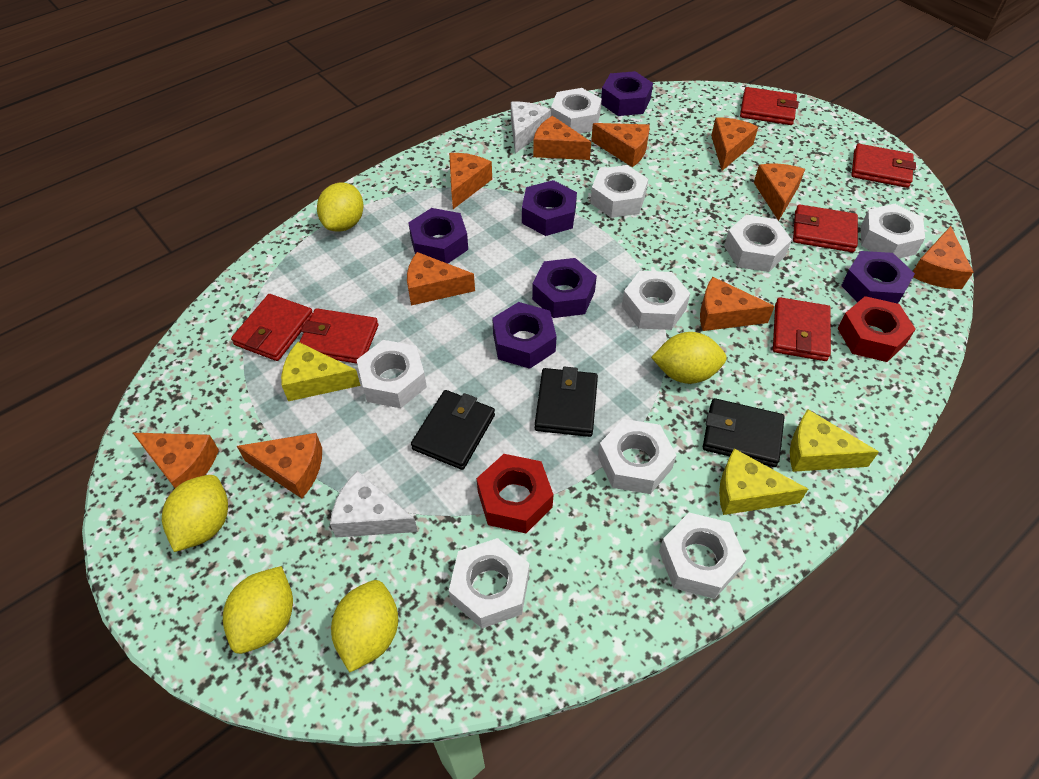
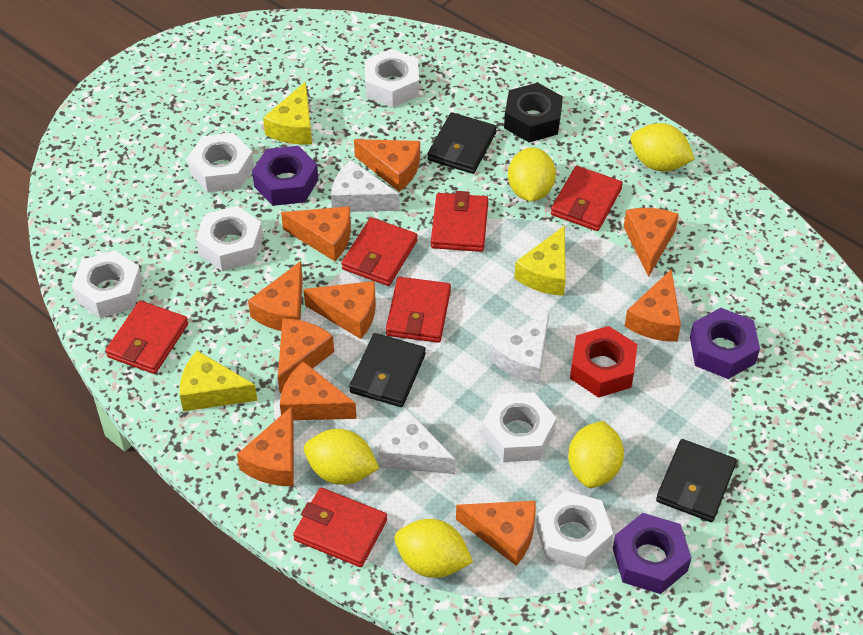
black nut: none = 0 -> [504,83,563,142] = 1
purple nut: [408,208,468,264] [492,302,557,369] [522,180,577,236] [532,258,597,318] [601,71,653,116] [841,251,915,304] = 6 -> [252,146,318,206] [613,513,692,594] [690,308,760,379] = 3
red nut: [477,454,554,533] [837,296,916,362] = 2 -> [570,326,638,398] = 1
white cheese: [330,471,418,538] [511,102,551,154] = 2 -> [331,160,400,212] [378,409,455,474] [491,311,549,384] = 3
white nut: [357,340,427,408] [449,538,529,628] [551,88,602,134] [590,165,648,218] [598,419,677,494] [622,271,691,330] [659,513,747,599] [724,215,792,272] [861,204,925,258] = 9 -> [72,250,143,318] [187,133,254,192] [196,206,263,271] [365,49,419,108] [482,393,556,462] [536,491,613,570] = 6

